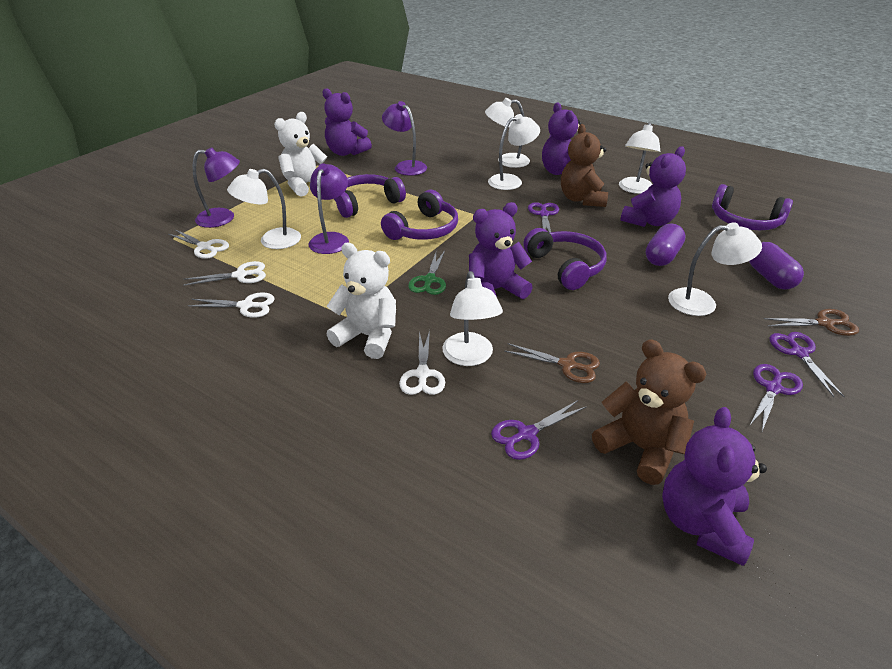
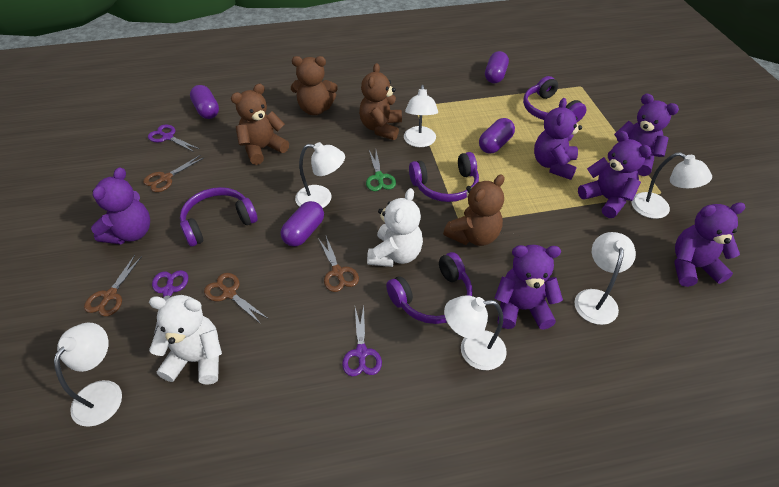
brown scissors: [504,343,600,383] [764,309,859,336] = 2 -> [84,255,142,316] [143,155,205,192] [204,273,267,324] [318,236,359,292] = 4
brown teddy bear: [561,124,608,207] [592,339,707,485] = 2 -> [231,84,289,165] [291,56,338,115] [359,63,402,140] [443,175,504,246] = 4
purple capsule: [646,223,685,266] [749,242,804,290] = 2 -> [190,85,219,119] [281,201,324,247] [479,118,515,153] [485,51,509,83] = 4
purple lamp: [193,147,240,228] [309,163,349,254] [382,101,427,176] = 3 -> none = 0
purple scissors: [491,400,587,460] [528,202,559,233] [750,364,803,431] [769,332,845,397] = 4 -> [148,124,199,152] [152,270,188,335] [342,306,382,377] = 3
purple teddy bear: [322,88,372,156] [469,202,533,299] [542,103,581,175] [620,146,686,227] [662,407,767,566] = 5 -> [91,167,150,244] [495,245,563,330] [534,98,582,180] [578,131,652,218] [608,94,679,176] [674,202,746,287] = 6
white scissors: [169,230,229,259] [183,261,266,286] [187,292,275,318] [399,330,445,395] = 4 -> none = 0

